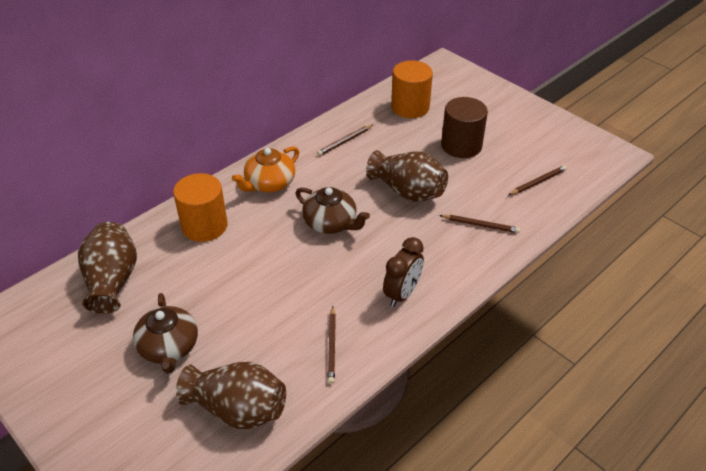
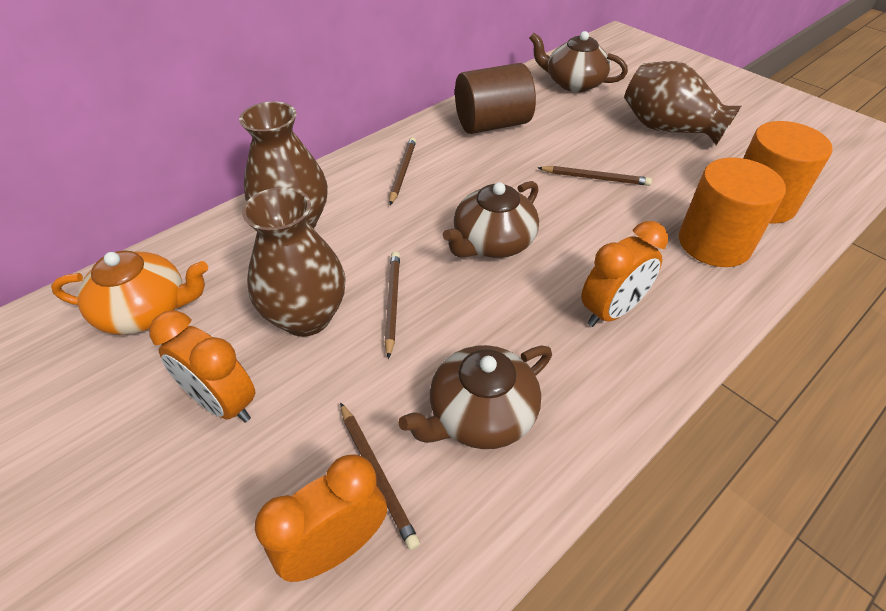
brown clock: [383,237,424,307] = 1 -> none = 0
brown teapot: [133,293,198,374] [296,187,370,234] = 2 -> [398,345,552,449] [443,181,539,258] [529,31,628,92] = 3
orange clock: none = 0 -> [149,310,256,423] [255,454,387,582] [581,221,668,327] = 3

